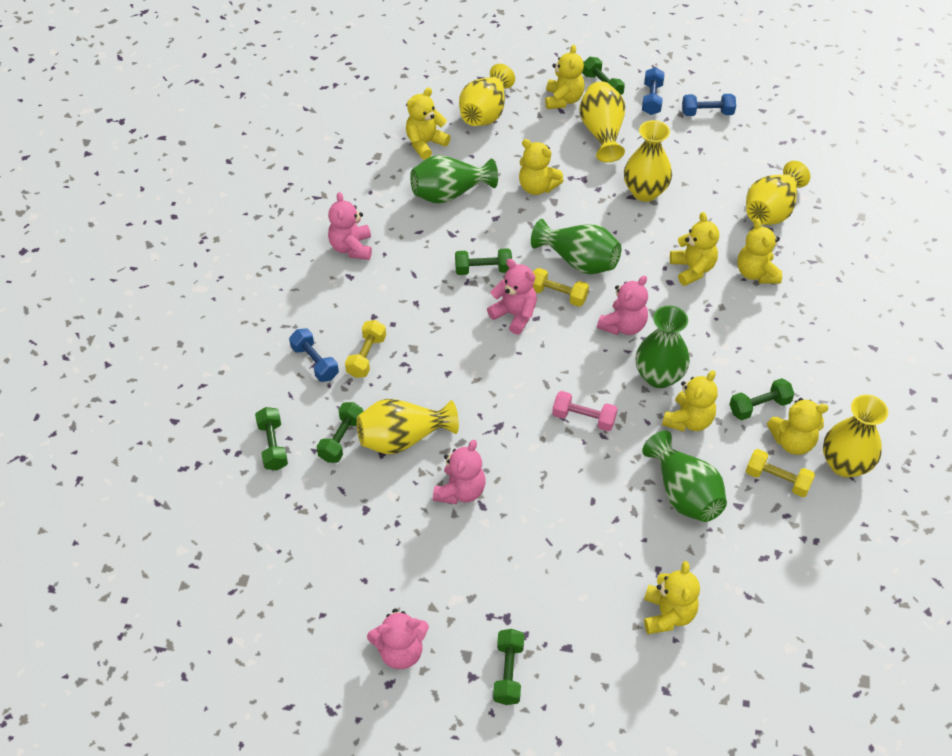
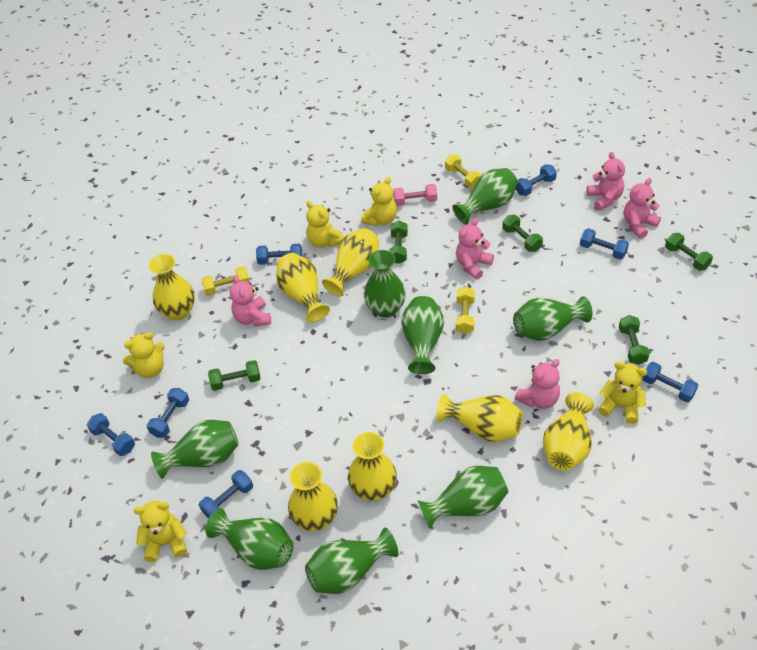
blue dumbbell: [289,328,339,382] [642,67,665,115] [682,94,736,116] = 3 -> [87,413,135,456] [147,388,189,438] [199,470,253,519] [256,244,302,265] [516,164,557,196] [580,228,629,259] [642,362,698,402] = 7
green dumbbell: [255,407,288,470] [317,402,363,463] [455,248,512,275] [493,629,524,705] [582,57,625,95] [729,378,794,420] = 6 -> [208,360,261,391] [389,221,408,264] [502,215,543,252] [619,315,650,365] [665,233,713,271] = 5
green vase: [410,155,498,204] [531,219,621,275] [636,305,690,388] [642,431,727,522] = 4 -> [151,420,239,479] [205,508,293,570] [305,528,398,594] [364,250,406,318] [401,296,444,374] [417,466,508,529] [452,168,518,225] [513,296,593,341] = 8
yellow teddy bear: [406,88,451,160] [519,139,564,195] [545,45,585,109] [644,561,700,634] [662,370,718,432] [670,212,719,286] [737,218,782,284] [767,398,829,455] = 8 -> [123,332,165,378] [134,501,187,562] [306,201,344,248] [361,177,397,226] [598,362,647,424] = 5
yellow vase: [357,399,459,454] [459,64,515,126] [580,81,625,162] [624,120,672,202] [746,161,810,225] [823,395,888,477] = 6 -> [149,254,195,320] [276,253,330,322] [288,462,338,531] [322,228,379,296] [348,432,397,501] [437,394,523,442] [543,392,594,471] = 7

